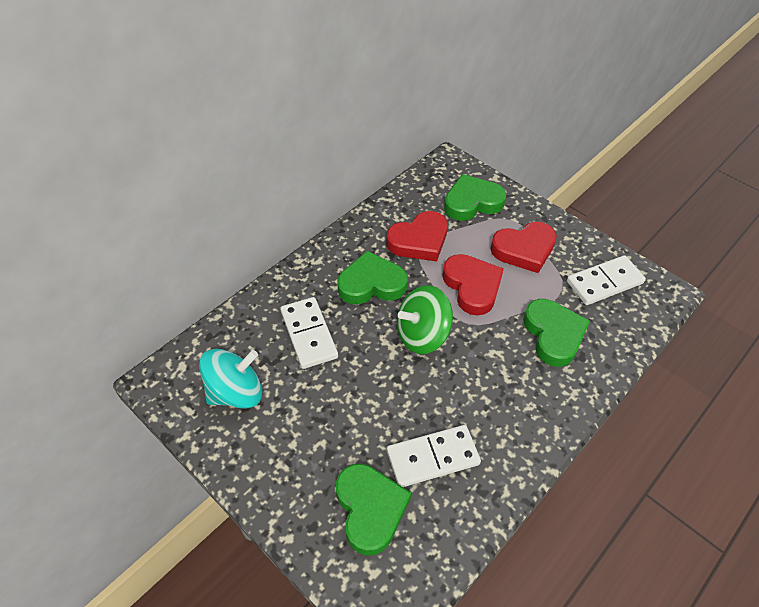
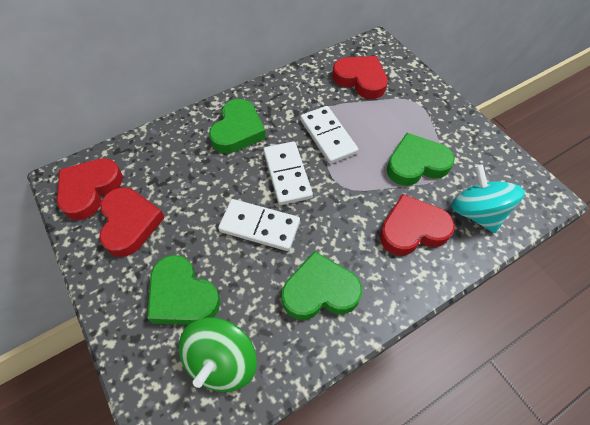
red heart: [387,211,448,261] [443,254,504,316] [490,222,557,273] = 3 -> [57,158,123,220] [99,188,165,257] [332,56,388,99] [380,194,455,256] = 4

